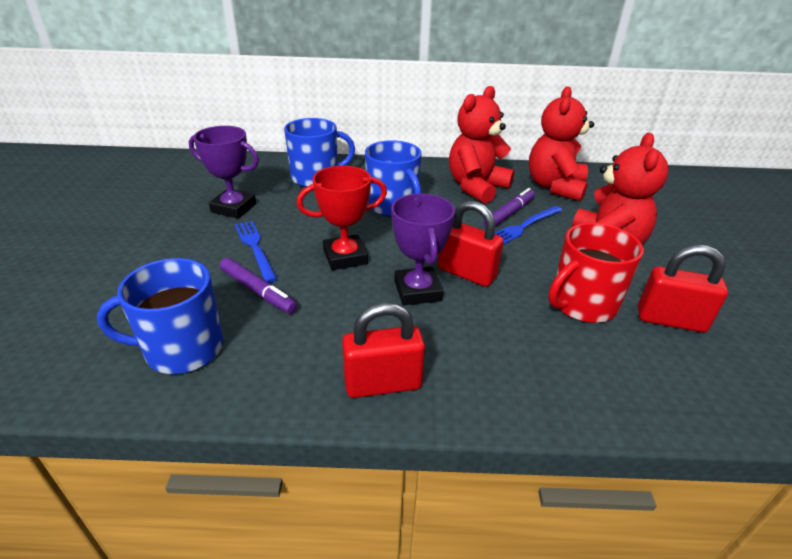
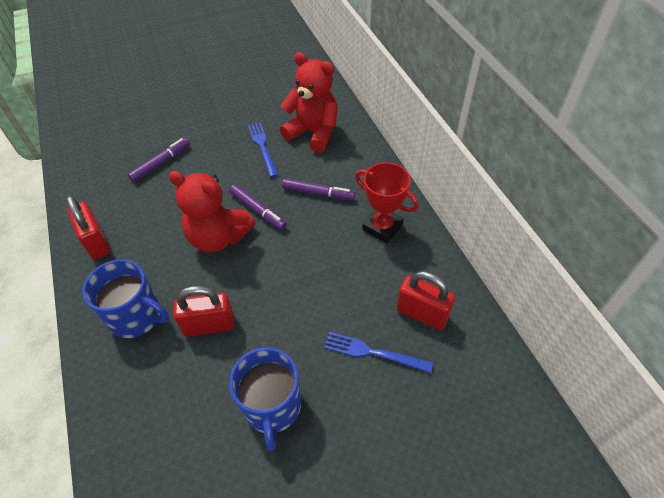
blue mug: [97,258,223,374] [284,118,355,187] [365,140,422,216] = 3 -> [82,259,169,338] [229,347,301,451] = 2
purple marker: [220,258,297,314] [483,188,535,228] = 2 -> [128,138,190,182] [229,184,287,230] [282,178,355,200] = 3
purple trophy: [189,126,259,218] [391,193,455,305] = 2 -> none = 0
red mug: [548,223,644,323] = 1 -> none = 0
red teddy bear: [449,86,514,204] [529,86,594,201] [572,133,669,244] = 3 -> [168,171,255,252] [280,52,337,153] = 2

